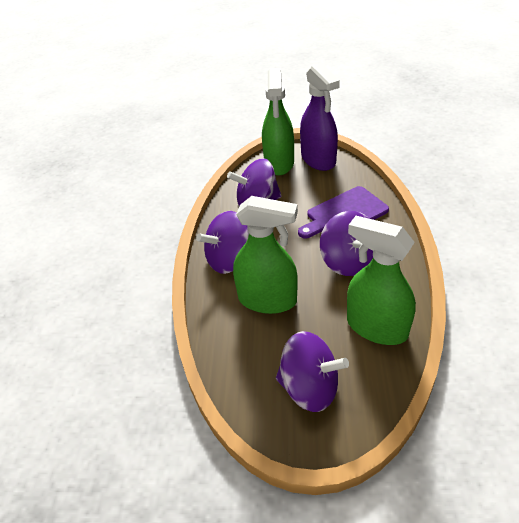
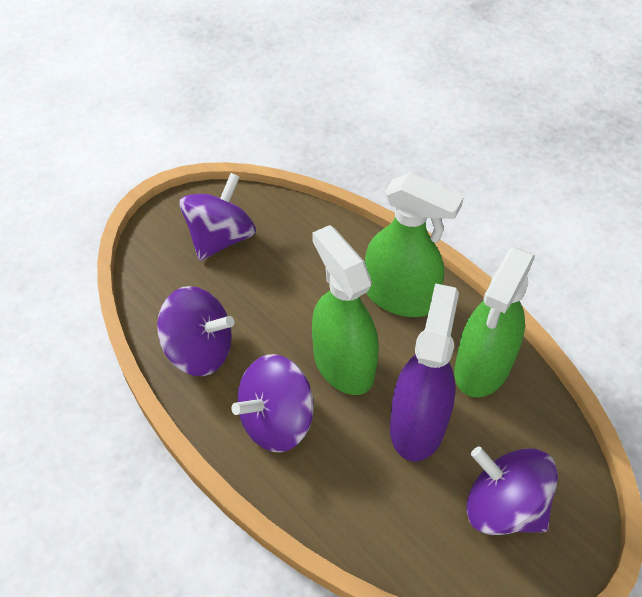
purple cutting board: [298,186,389,239] = 1 -> none = 0

